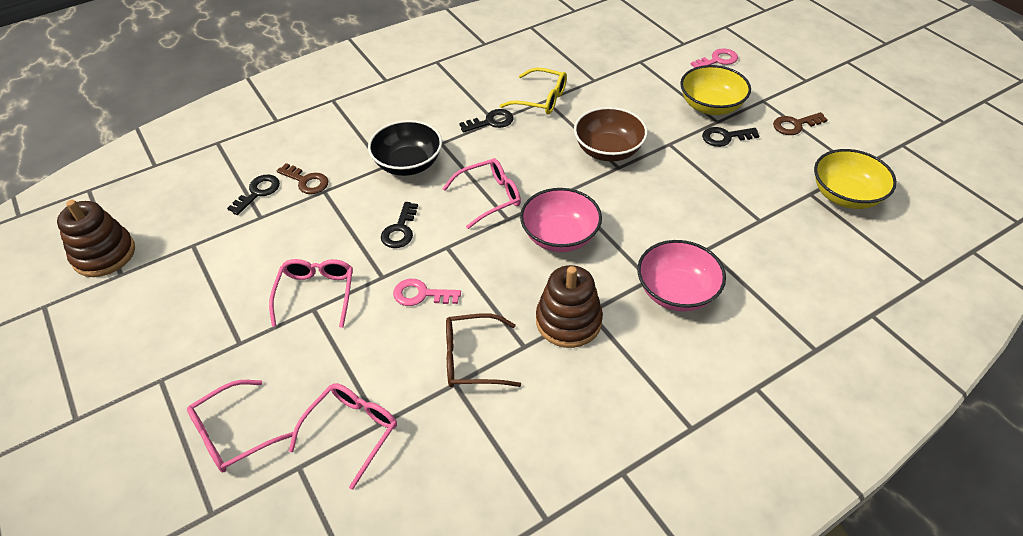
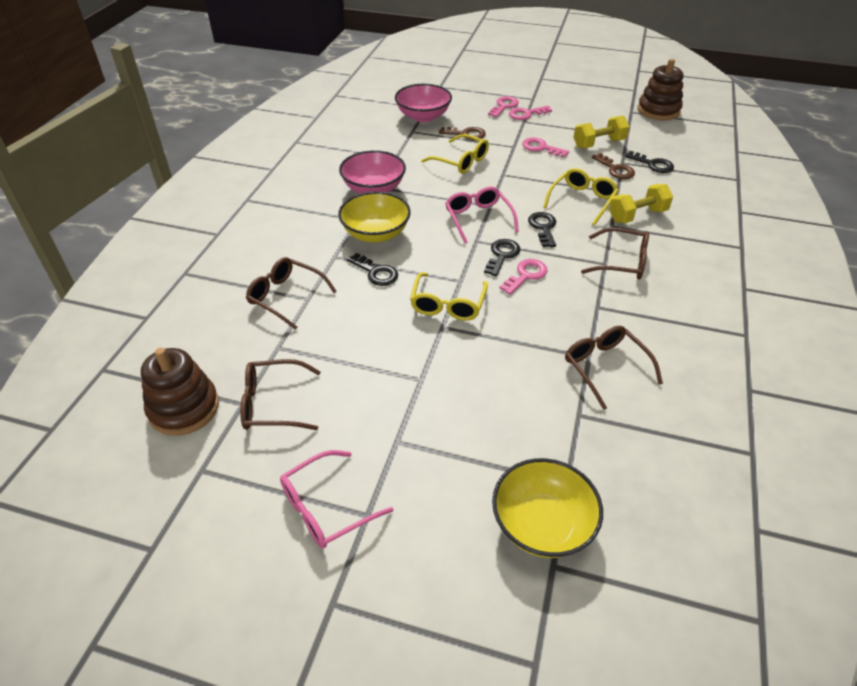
black bowl: [368,120,442,176] = 1 -> none = 0
brown bowl: [574,107,648,162] = 1 -> none = 0
brown glasses: [446,313,521,387] = 1 -> [240,359,321,430] [246,257,337,330] [565,326,663,410] [581,227,649,280] = 4
pink glasses: [187,380,293,472] [269,259,353,328] [289,383,397,490] [442,158,521,229] = 4 -> [280,450,393,548] [445,186,519,244] = 2
pink key: [393,279,461,306] [690,48,738,68] = 2 -> [488,96,519,117] [499,259,548,295] [509,106,552,120] [522,138,569,158] = 4
yellow dumbbell: none = 0 -> [573,116,630,149] [609,184,673,223] = 2
yellow glasses: [500,68,567,115] = 1 -> [410,273,488,321] [421,134,489,174] [543,168,619,225] = 3

